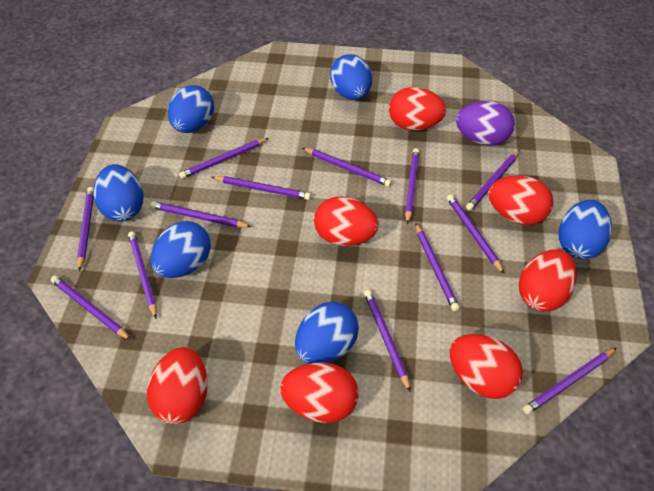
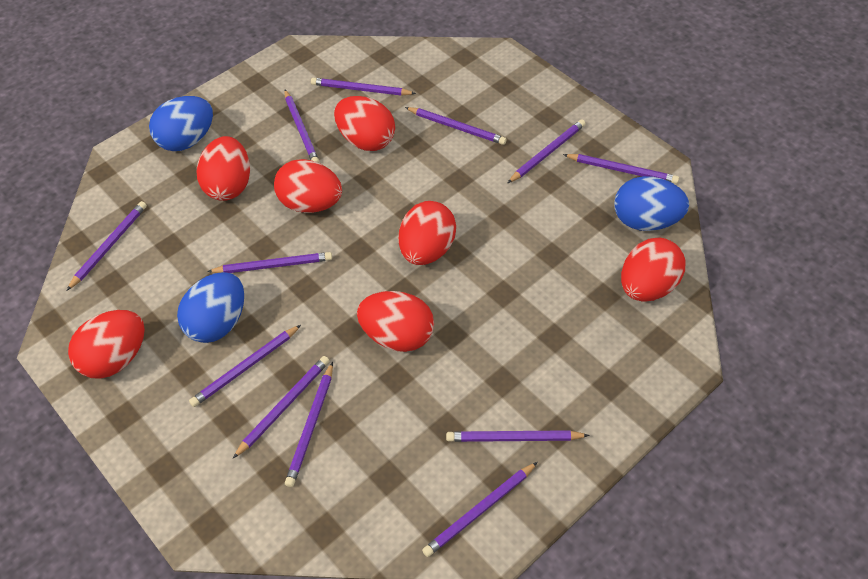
blue egg: [93,164,144,221] [151,221,211,278] [168,85,214,133] [295,302,359,364] [330,54,372,100] [558,200,612,259] = 6 -> [149,96,213,151] [177,272,244,343] [614,176,689,231] = 3
purple egg: [456,101,515,146] = 1 -> none = 0
purple pencil: [51,276,131,340] [77,187,94,271] [128,231,157,318] [150,201,252,227] [179,138,269,179] [212,176,311,200] [303,148,392,187] [364,290,411,392] [405,148,419,224] [416,223,459,311] [447,194,504,274] [466,150,520,210] [523,348,617,414] = 13 -> [66,201,147,291] [189,325,301,407] [207,252,332,273] [233,356,330,458] [284,90,319,163] [285,362,333,487] [311,78,416,96] [405,107,507,145] [422,462,538,557] [446,430,590,442] [508,119,586,183] [563,154,679,184] = 12

